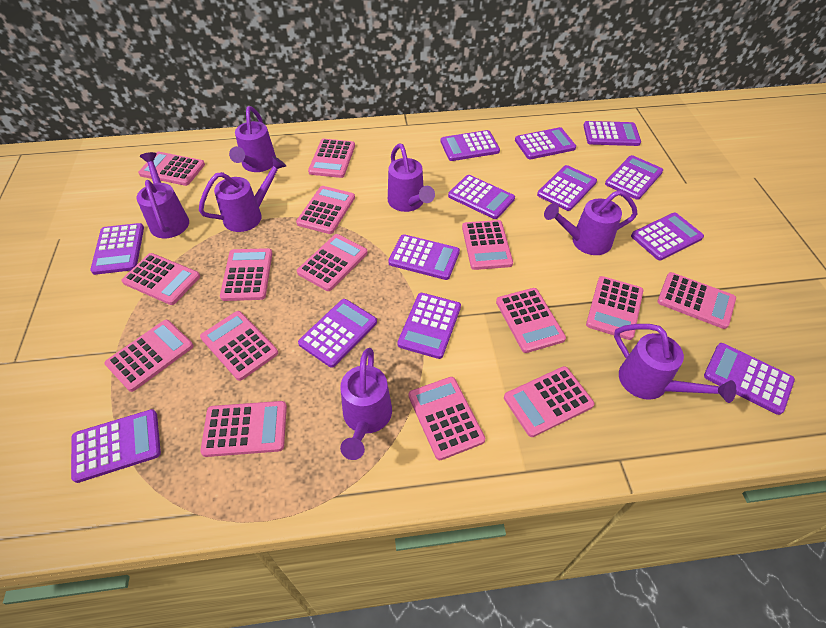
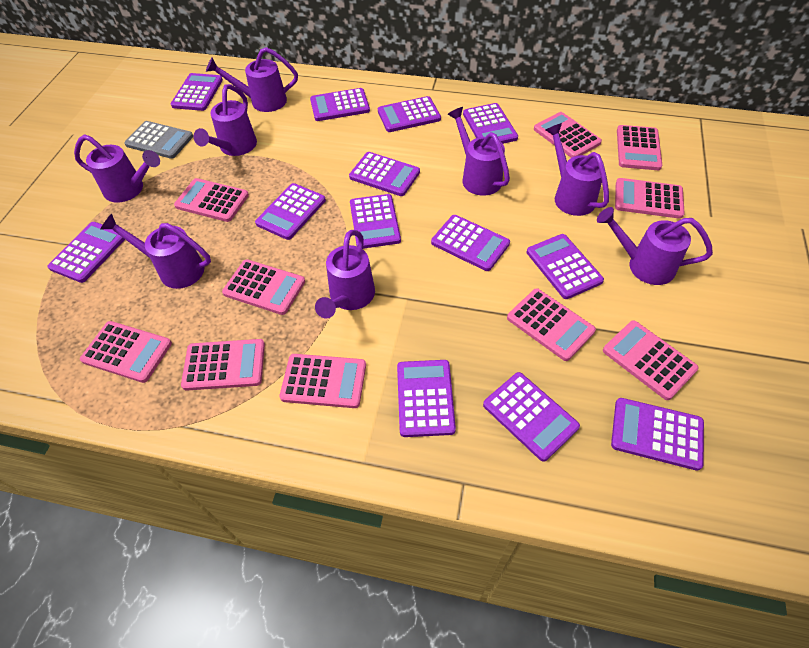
grey calculator: none = 0 -> [124,121,193,159] = 1
pink calculator: [104,320,193,392] [121,253,200,305] [138,152,205,186] [200,311,278,381] [200,401,287,457] [220,248,272,301] [296,186,355,234] [297,234,368,291] [308,139,355,178] [409,377,485,460] [462,220,513,270] [496,288,566,353] [504,366,594,437] [586,276,643,340] [657,272,736,329] = 15 -> [80,321,172,383] [174,178,249,222] [181,339,265,391] [222,259,305,315] [279,354,366,408] [507,288,596,361] [534,112,602,158] [603,320,699,400] [615,178,685,219] [617,125,662,170] = 10
purple watering can: [136,152,189,238] [199,156,286,232] [229,106,276,172] [340,348,392,460] [388,144,435,212] [544,190,638,255] [614,324,736,403] = 7 -> [74,134,160,203] [100,214,211,289] [193,84,257,156] [206,47,298,112] [315,230,375,318] [447,107,510,196] [546,123,609,216] [597,207,713,285] = 8

